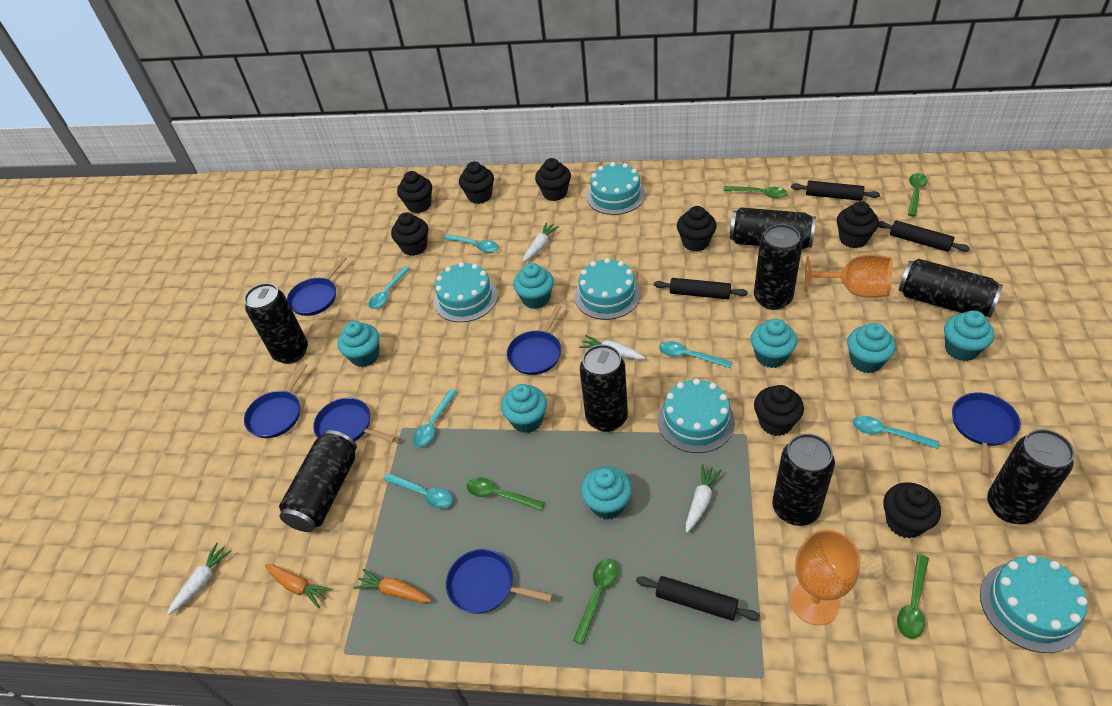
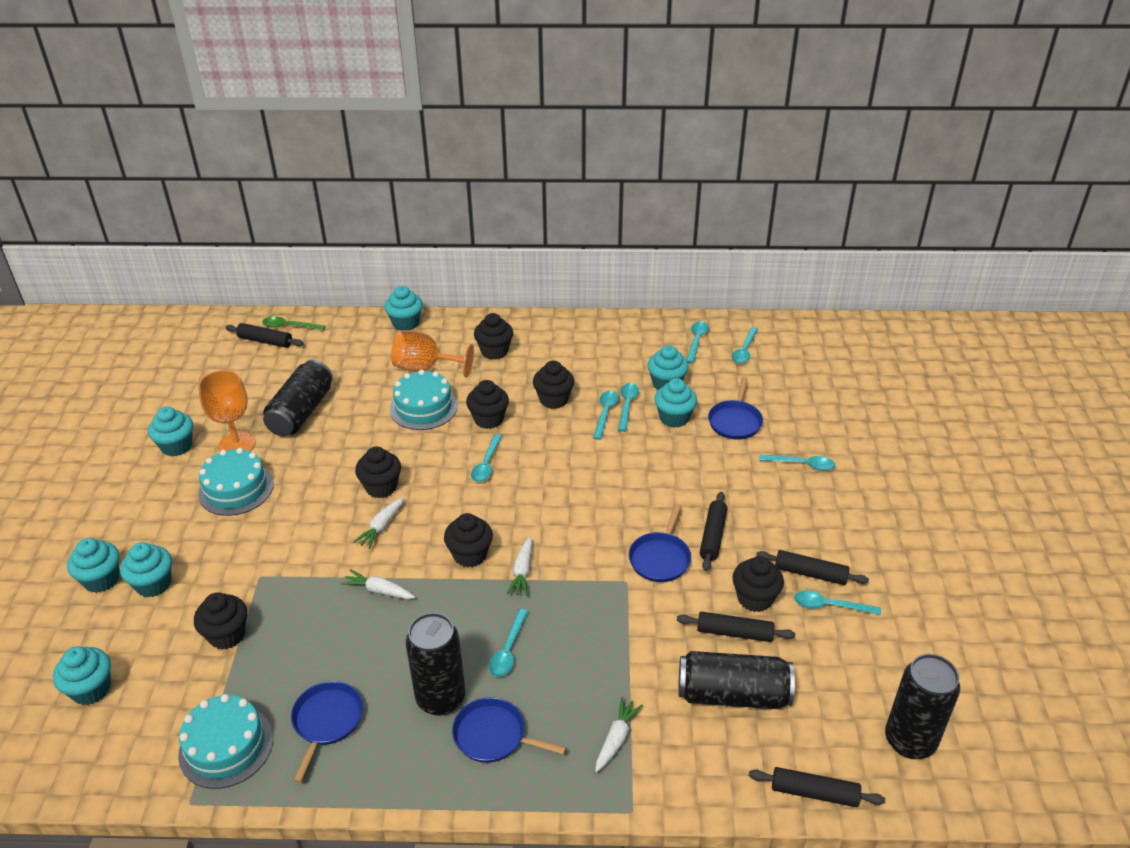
black can: [244,283,308,364] [279,430,357,532] [580,344,628,432] [730,207,816,249] [754,224,802,310] [772,434,835,526] [899,259,1003,318] [987,429,1074,524] = 8 -> [263,360,333,436] [406,613,465,716] [678,651,795,709] [885,654,960,759] = 4
black cupcake: [391,212,428,256] [397,171,432,213] [459,161,494,204] [535,158,571,201] [677,206,717,252] [754,385,804,436] [837,201,879,248] [883,482,941,539] = 8 -> [194,592,247,649] [355,447,401,498] [444,513,493,567] [466,380,509,429] [474,313,513,360] [533,361,574,409] [733,556,784,612] = 7
black rolling pin: [636,576,760,621] [654,278,748,299] [791,181,880,201] [878,220,970,252] = 4 -> [225,323,304,348] [677,612,795,642] [700,492,728,571] [749,767,885,807] [756,550,869,585] = 5
blue pan: [244,363,308,438] [287,256,347,316] [313,398,396,442] [446,549,553,614] [507,305,561,375] [952,393,1021,476] = 6 -> [291,681,363,783] [452,697,566,763] [629,504,691,582] [708,377,763,440] = 4
green spoon: [467,477,545,511] [573,559,618,645] [724,186,788,198] [897,554,929,639] [908,173,927,217] = 5 -> [262,316,325,331] = 1
orange carrot: [265,564,332,608] [353,569,431,603] = 2 -> none = 0
turquoise cake: [434,262,498,322] [575,258,641,320] [587,162,645,215] [658,378,735,453] [980,555,1087,653] = 5 -> [178,694,273,789] [198,448,274,516] [390,369,458,430] = 3
turquoise spoon: [369,266,410,309] [384,473,453,509] [413,389,457,447] [444,234,499,253] [659,341,732,368] [853,416,939,449] = 6 -> [471,434,502,482] [489,609,528,677] [593,391,619,440] [618,383,639,432] [687,321,709,363] [732,327,758,364] [759,454,835,471] [794,590,881,615] = 8

